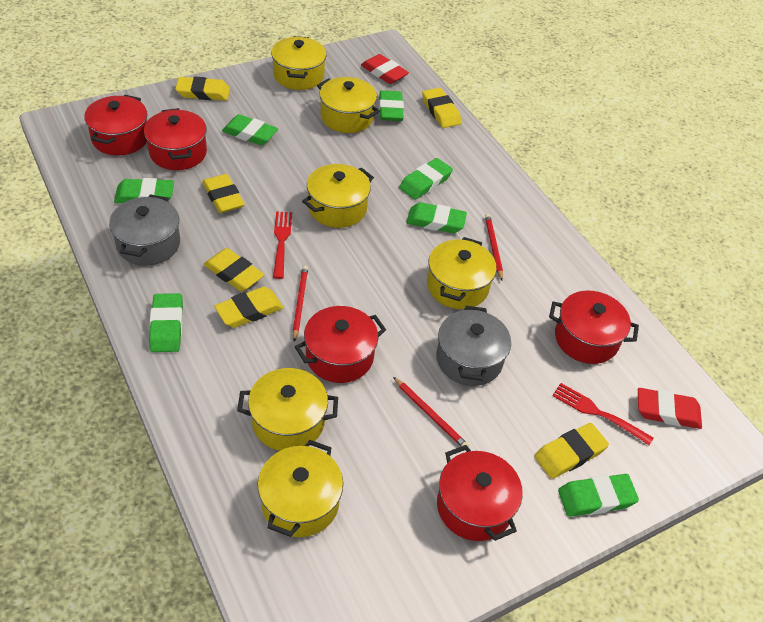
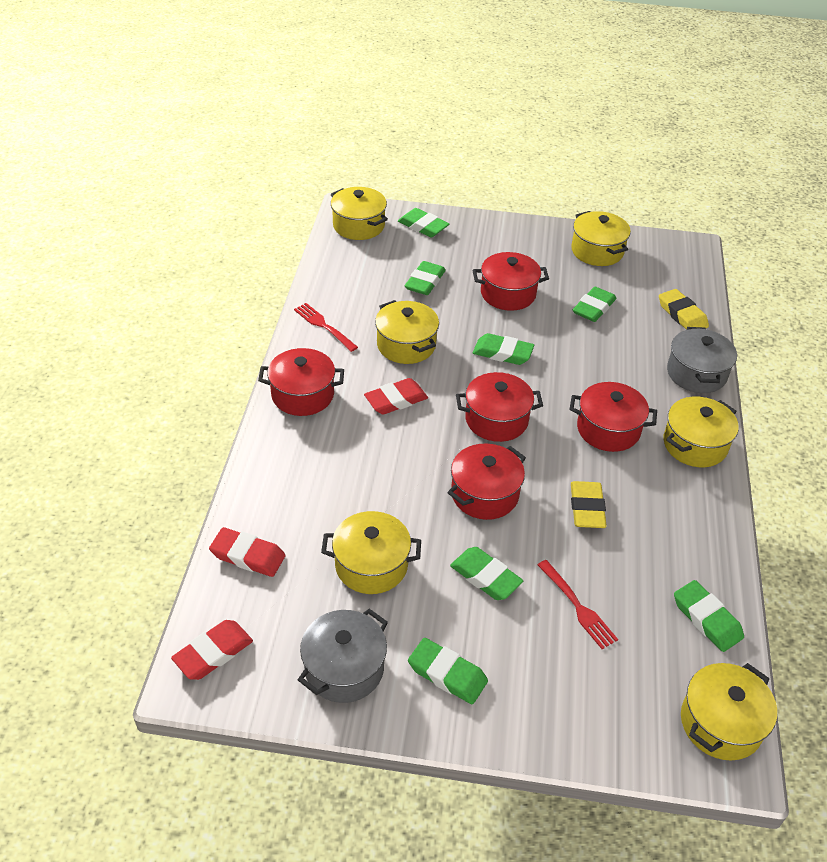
red eraser: [361,54,409,84] [638,388,702,429] = 2 -> [171,620,253,680] [209,527,286,577] [364,378,428,415] = 3
red pencil: [293,266,308,342] [393,377,469,446] [485,214,503,280] = 3 -> none = 0
yellow eraser: [175,77,230,101] [202,174,245,213] [204,248,264,291] [214,287,284,328] [422,88,461,128] [534,423,609,479] = 6 -> [571,481,607,528] [659,289,709,330] = 2

